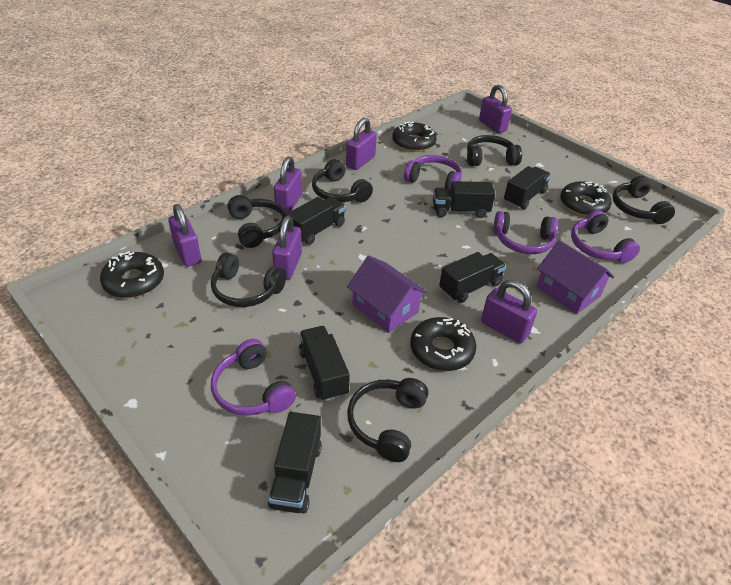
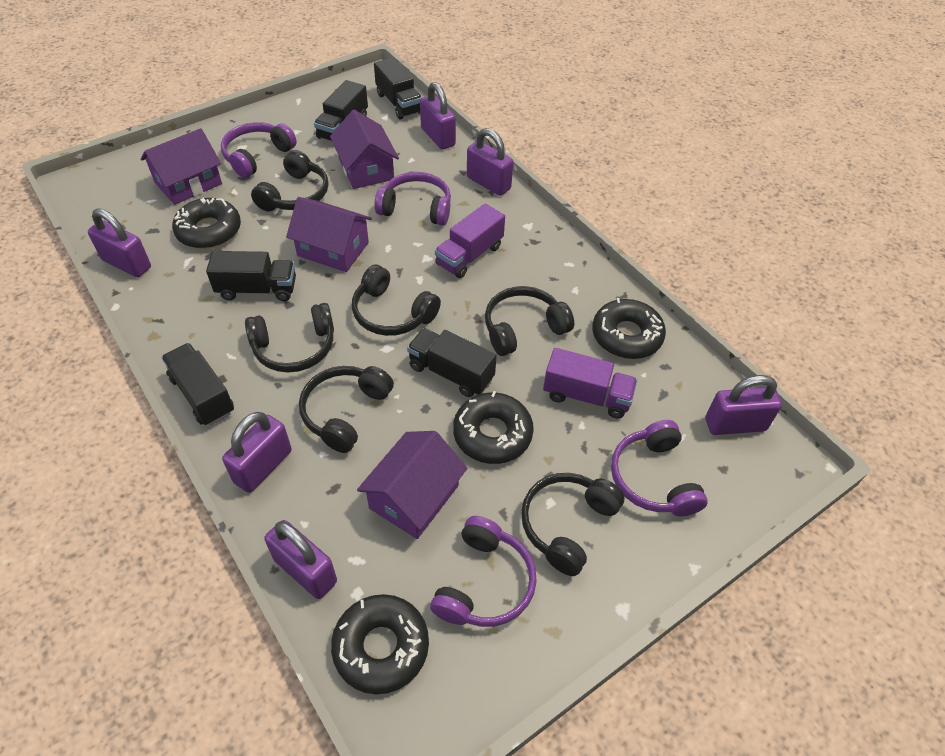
black truck: [268,412,322,513] [286,197,346,245] [299,326,350,401] [433,181,495,218] [439,252,506,303] [504,166,551,210] = 6 -> [161,343,234,426] [206,251,296,301] [314,80,368,142] [374,57,422,119] [407,328,497,397] = 5
purple house: [347,256,428,333] [536,240,614,314] = 2 -> [141,128,222,205] [286,197,372,272] [330,110,399,189] [357,431,468,539] = 4
purple truck: none = 0 -> [435,204,505,278] [543,348,637,419] = 2

